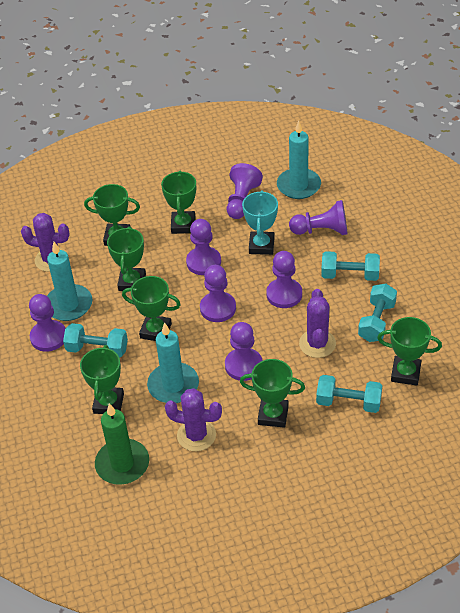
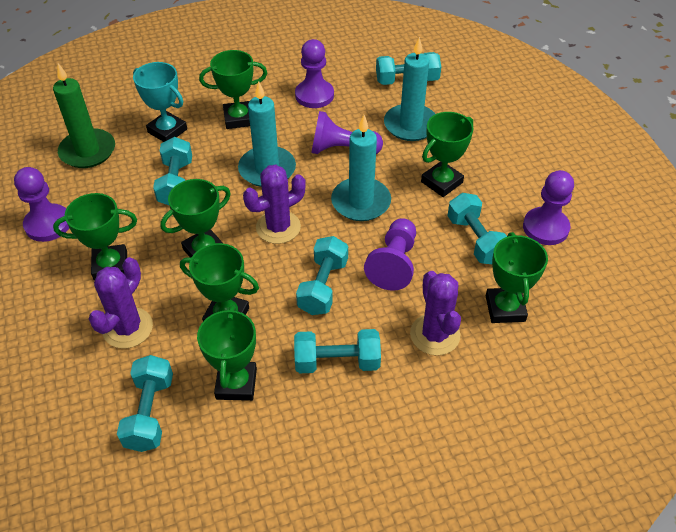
purple pawn: [29,294,66,352] [186,219,221,275] [200,265,236,322] [225,322,262,381] [227,163,263,219] [266,251,302,308] [289,200,347,235] = 7 -> [14,167,69,242] [295,39,334,108] [311,111,383,154] [364,218,416,291] [523,170,574,245] = 5
turquoise dumbbell: [63,323,128,358] [316,375,382,413] [321,251,380,281] [358,283,397,342] = 4 -> [117,355,173,452] [153,137,192,205] [294,329,381,373] [296,236,348,315] [376,52,441,85] [447,193,507,264] = 6

